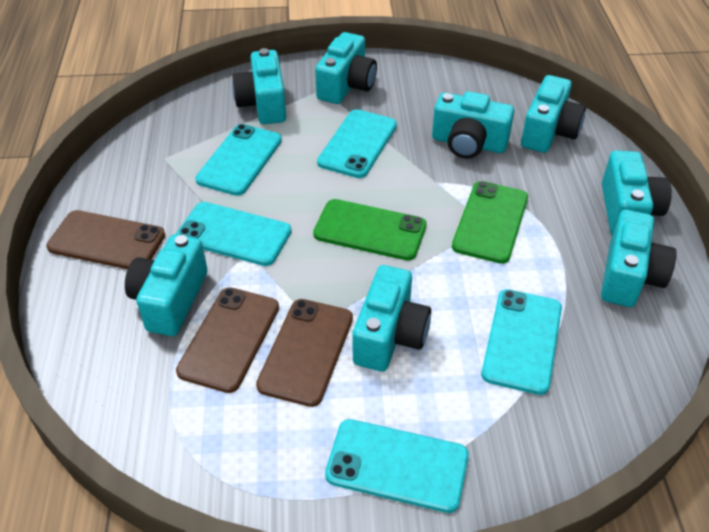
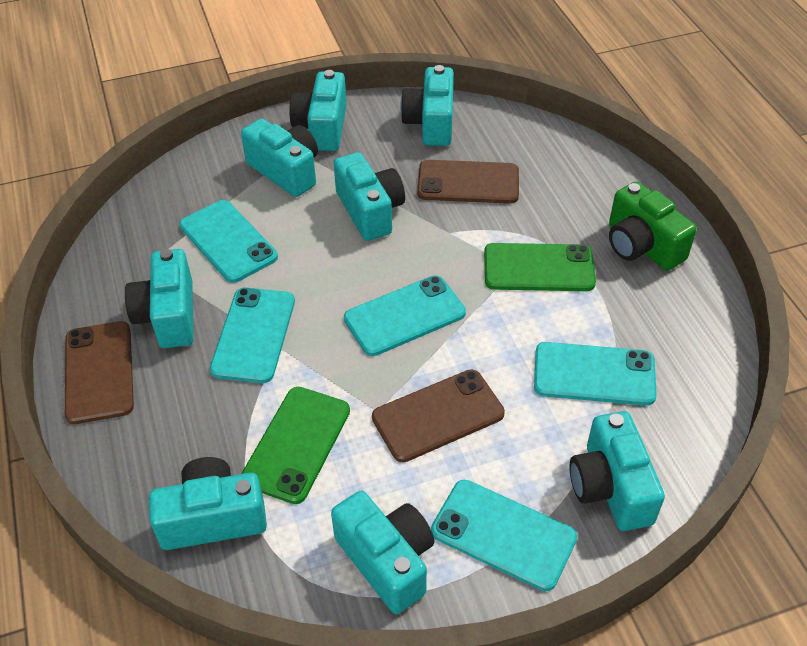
green camera: none = 0 -> [609,181,697,271] = 1

